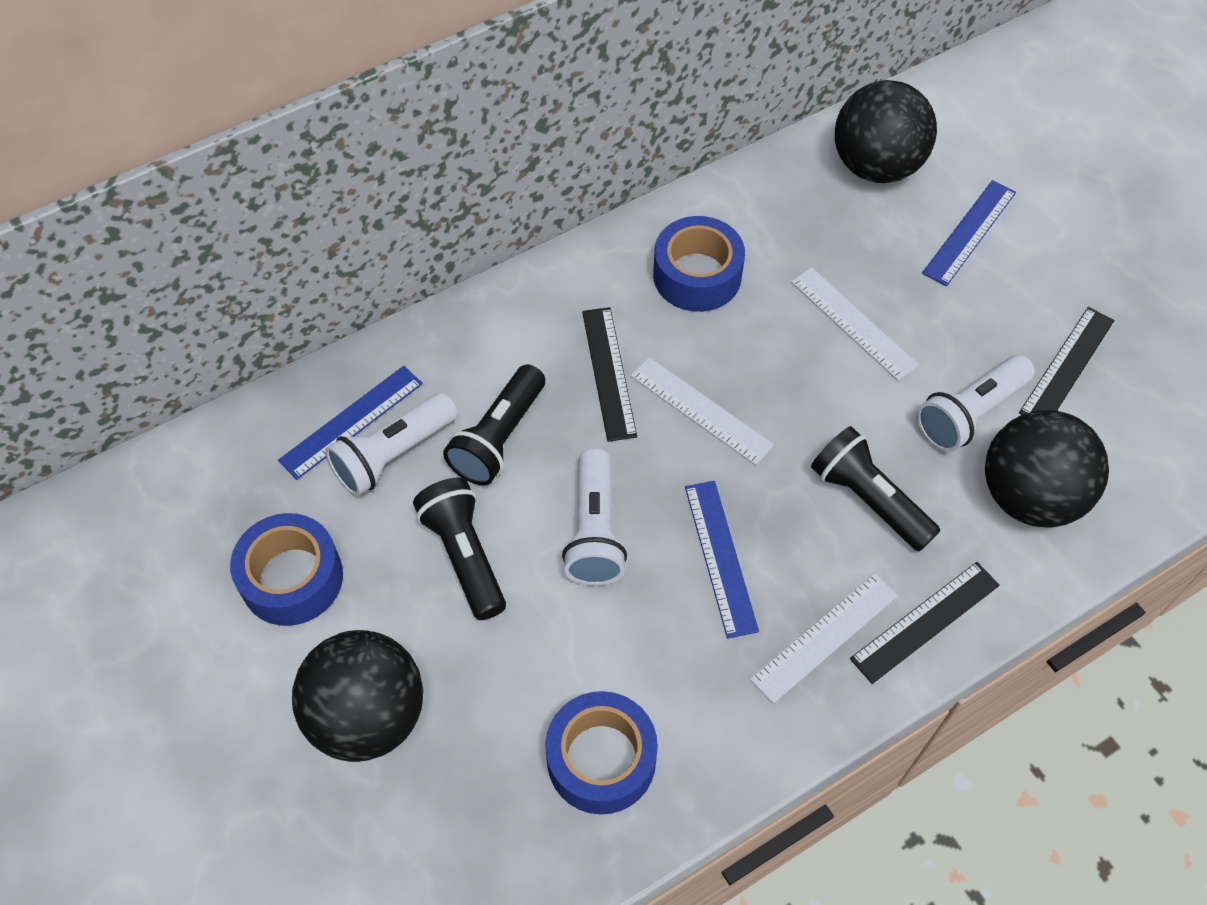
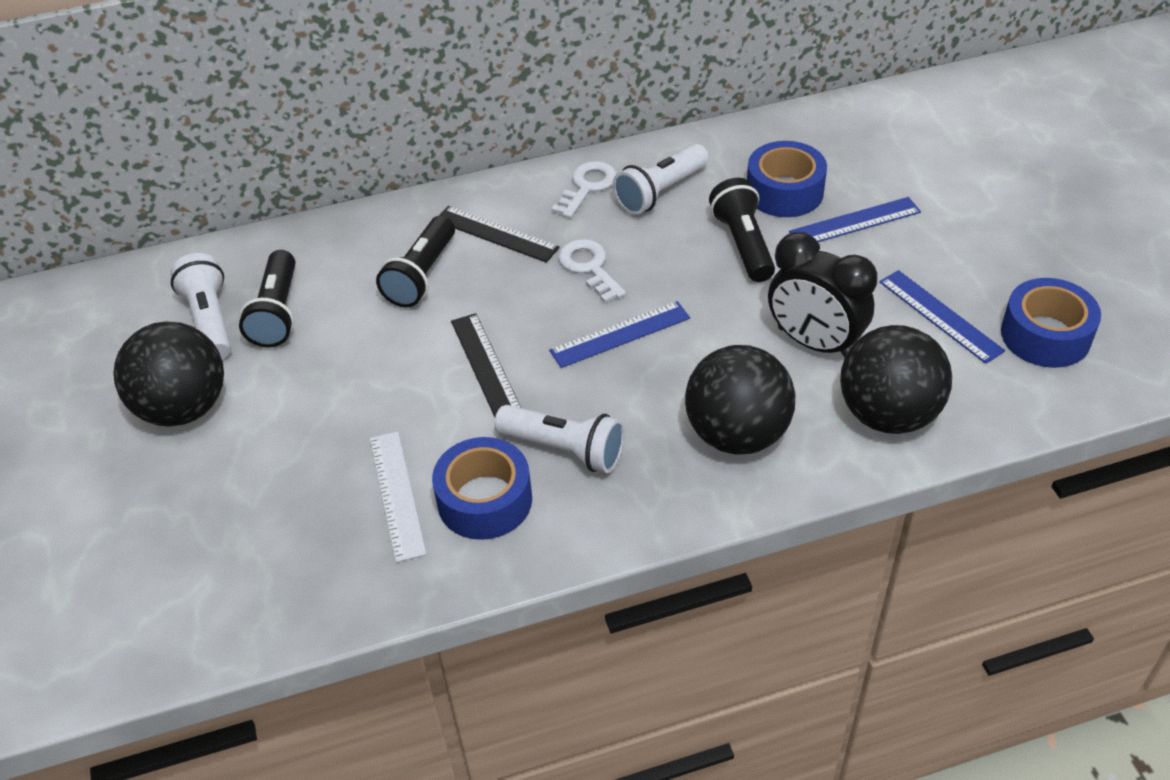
black clock: none = 0 -> [768,232,877,357] = 1
black ruler: [582,307,637,442] [850,562,1000,684] [1019,307,1114,414] = 3 -> [439,206,560,263] [451,313,521,417] = 2
white key: none = 0 -> [552,161,617,218] [558,239,626,303] = 2
white ruler: [631,357,774,465] [750,573,898,704] [791,268,919,381] = 3 -> [370,431,426,562] = 1

